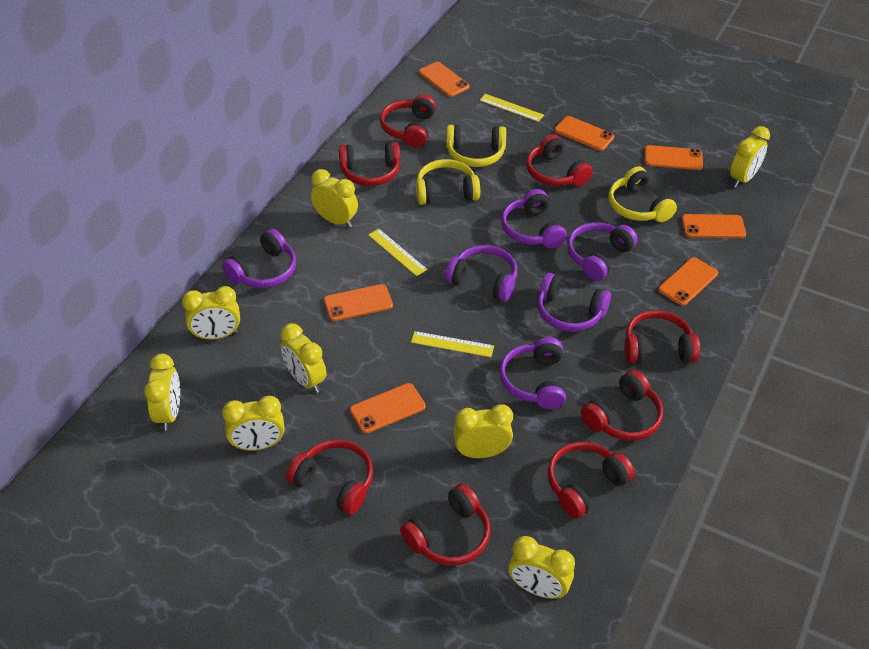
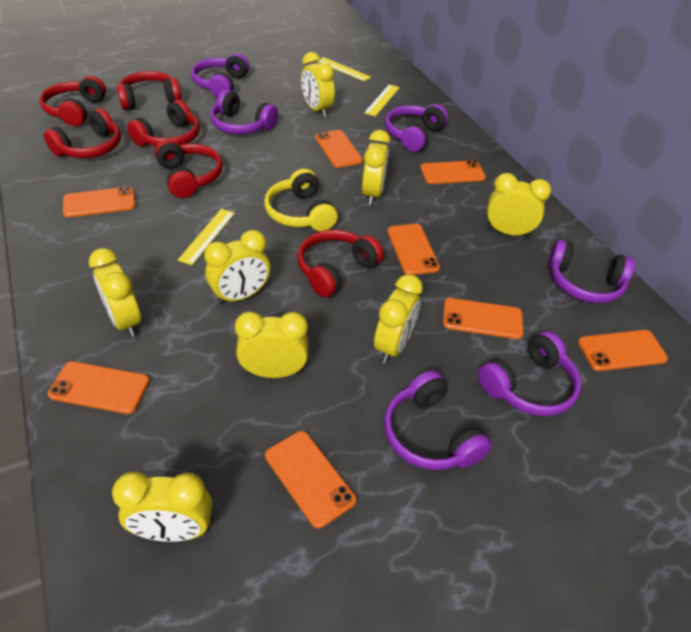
orange phone: [324,284,393,321] [350,383,426,433] [419,62,470,97] [555,116,614,151] [645,145,703,170] [658,257,718,306] [682,214,746,238] = 7 -> [48,361,150,414] [63,186,136,218] [265,431,356,528] [315,130,363,168] [387,224,440,275] [420,160,486,184] [443,298,523,339] [578,330,668,371] = 8
red headphones: [286,439,373,515] [339,142,400,186] [380,95,436,148] [400,484,490,566] [526,134,593,186] [547,442,635,518] [581,370,663,441] [624,310,700,363] = 8 -> [39,76,106,126] [44,108,121,158] [117,71,182,110] [127,100,200,147] [154,139,223,198] [297,230,383,297] = 6
yellow headphones: [416,159,480,205] [446,125,506,167] [608,166,677,222] = 3 -> [264,169,338,231] = 1

